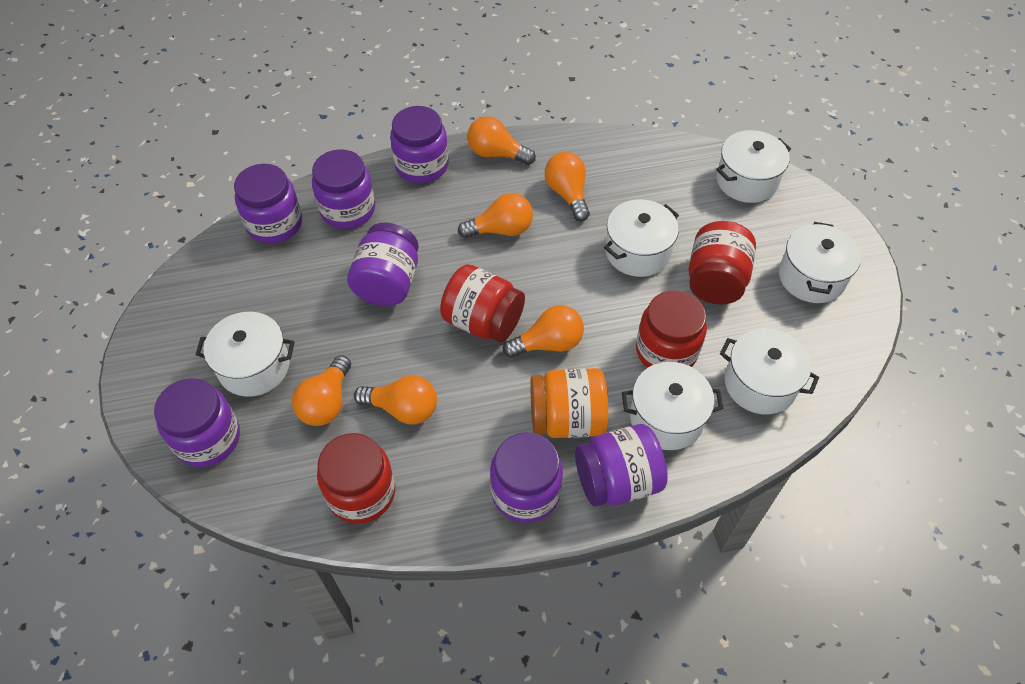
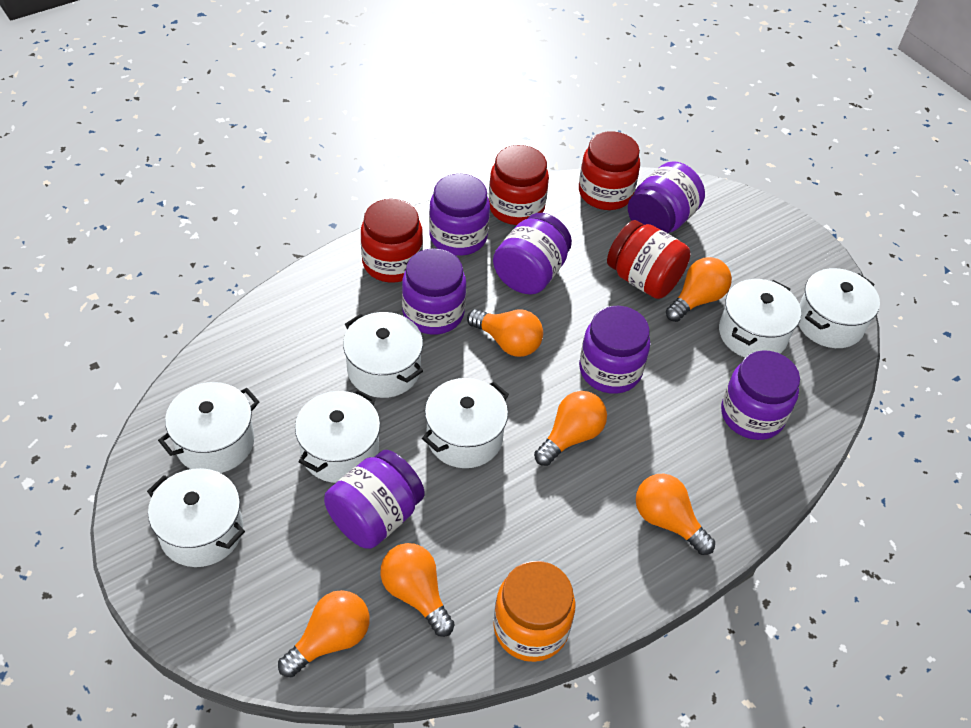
white pot: [196,312,295,397] [604,200,679,277] [622,362,723,450] [716,130,791,203] [720,328,819,414] [779,222,861,303] = 6 -> [147,468,245,567] [158,382,259,473] [295,389,380,483] [343,312,423,398] [422,378,509,468] [719,279,801,357] [798,268,880,348] = 7

